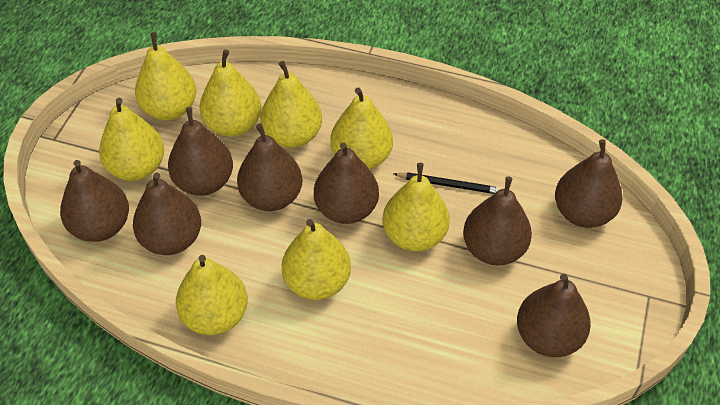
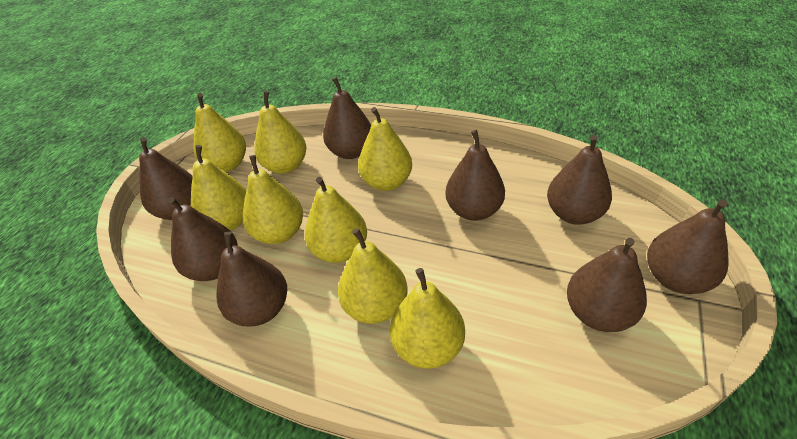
black pencil: [394,172,501,194] = 1 -> none = 0

